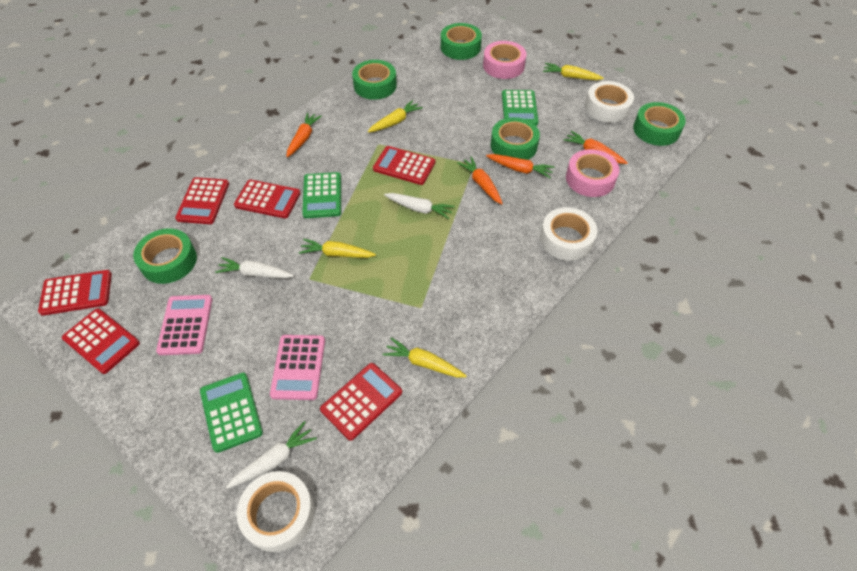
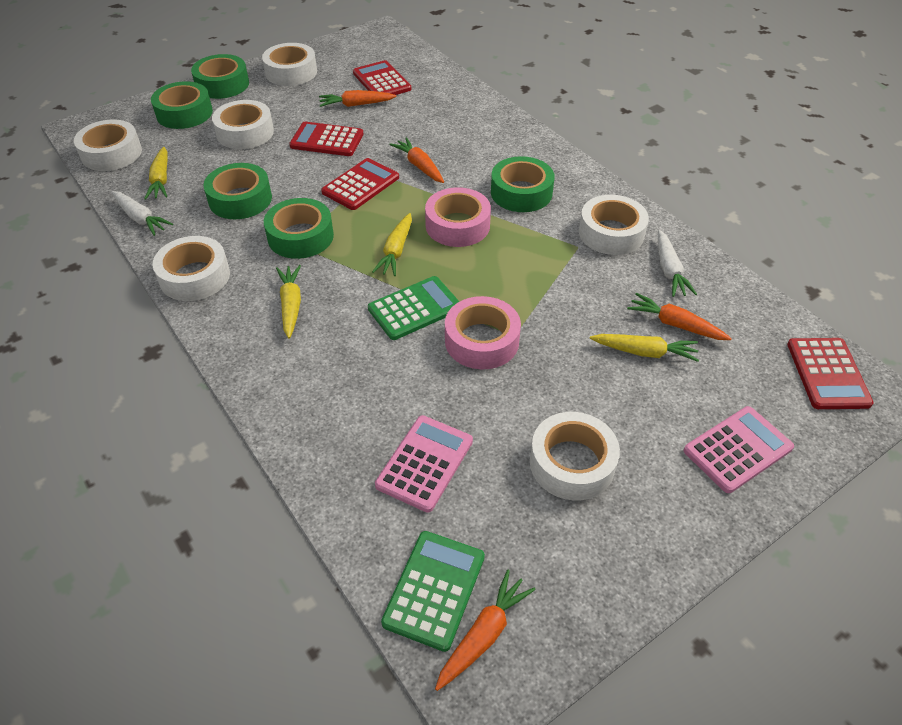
green calculator: [200,373,263,453] [302,172,341,218] [502,90,538,126] = 3 -> [368,276,460,340] [381,531,485,652] = 2
red calculator: [38,270,112,316] [62,308,140,374] [175,177,229,224] [234,180,301,218] [320,363,402,441] [373,146,435,185] = 6 -> [289,122,363,156] [321,158,399,210] [353,60,411,95] [787,338,874,409] = 4
white carrot: [215,257,294,279] [226,421,317,489] [384,193,455,219] = 3 -> [112,191,173,236] [658,230,697,297] = 2
white tape: [237,471,314,552] [540,207,598,261] [585,81,634,123] = 3 -> [74,119,142,171] [153,236,230,301] [212,100,274,149] [262,43,317,86] [530,412,620,501] [579,195,649,255] = 6

